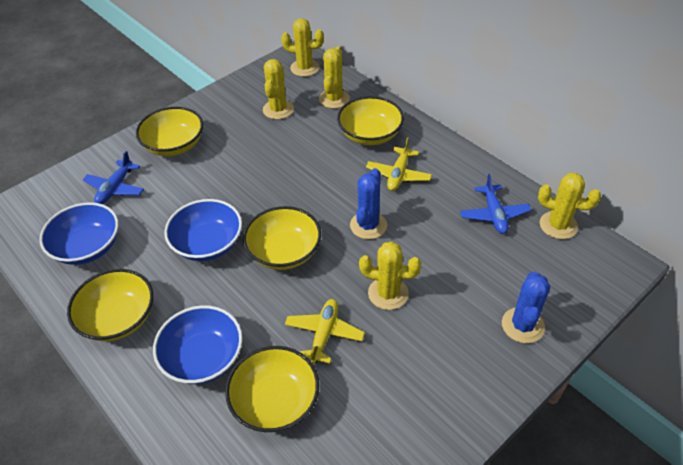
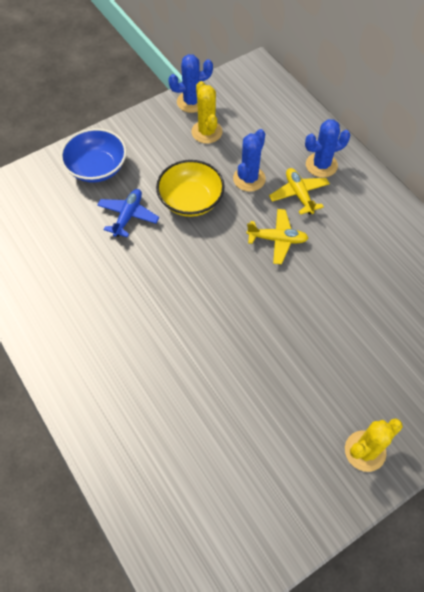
blue bowl: [39,202,119,265] [153,305,243,384] [164,199,242,261] = 3 -> [60,128,127,183] = 1
blue cactus: [350,168,387,239] [502,272,550,343] = 2 -> [168,54,213,113] [233,129,266,192] [305,119,351,178] = 3
blue plane: [83,151,144,204] [460,174,531,234] = 2 -> [97,189,159,238] = 1
yellow bowl: [67,269,153,341] [136,107,203,156] [225,346,319,432] [243,206,321,270] [337,96,404,145] = 5 -> [156,160,225,217] = 1
yellow cactus: [263,59,294,119] [281,18,324,77] [319,47,350,108] [359,242,421,310] [538,173,601,239] = 5 -> [191,81,222,144] [345,418,403,472] = 2

